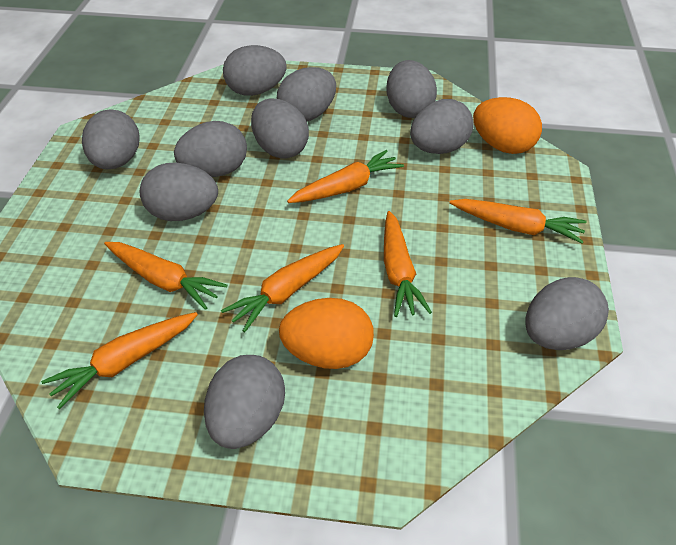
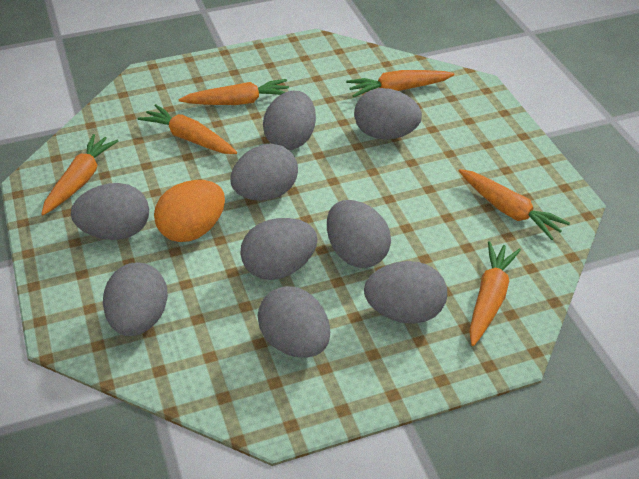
grey egg: [82,110,140,169] [140,163,218,221] [174,121,247,177] [204,355,285,449] [223,45,287,96] [251,98,309,158] [277,67,336,121] [387,60,437,118] [410,99,473,154] [525,277,609,350] = 10 -> [71,183,149,240] [103,262,168,336] [230,144,298,200] [240,218,317,280] [258,286,330,358] [263,91,316,150] [327,200,391,268] [354,88,422,140] [364,261,447,324] = 9
orange egg: [279,298,374,369] [473,97,542,154] = 2 -> [154,180,225,242] = 1

